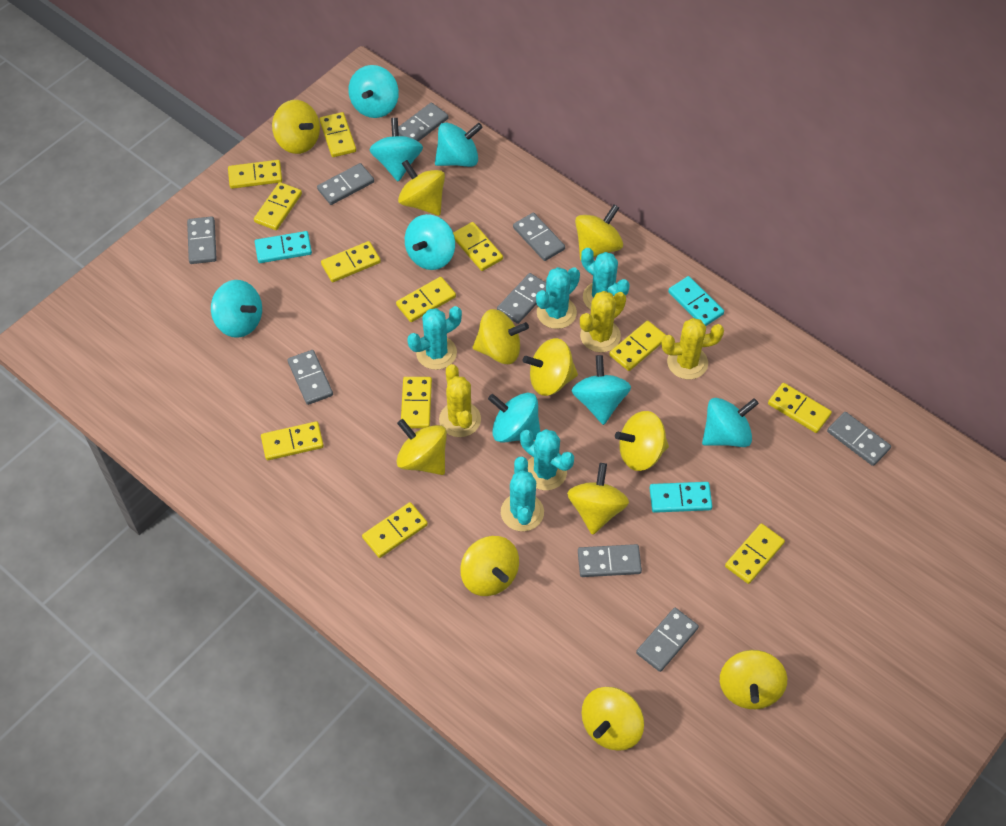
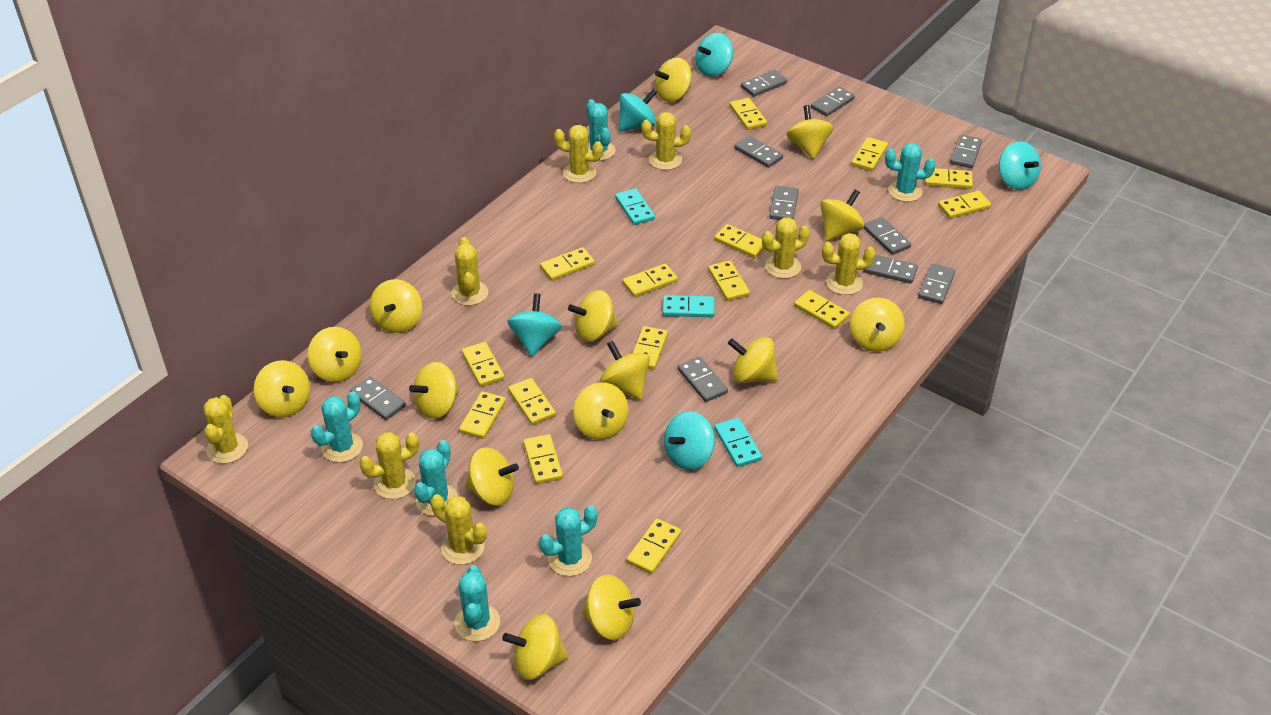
grey domino: [187,216,217,264] [288,350,333,405] [317,163,374,205] [398,102,448,142] [497,273,546,324] [513,213,565,261] [578,544,642,577] [636,608,699,672] [827,412,891,466] = 9 -> [350,376,406,420] [678,356,728,402] [735,136,783,168] [741,70,787,97] [769,186,799,220] [811,87,855,116] [863,217,911,255] [863,255,918,284] [918,264,955,304] [950,134,982,168] = 10
turquoise cactus: [407,306,462,370] [501,457,544,531] [520,429,574,490] [536,267,580,329] [581,248,630,310] = 5 -> [311,391,363,462] [414,440,458,516] [454,565,500,641] [539,506,598,576] [587,99,616,161] [885,143,936,202] = 6
turquoise spinning top: [211,280,262,338] [348,65,399,118] [369,118,423,182] [405,214,455,270] [435,122,483,167] [488,392,540,443] [572,355,631,425] [702,398,759,447] = 8 -> [507,293,562,357] [619,89,657,131] [664,411,715,470] [695,33,733,77] [999,141,1041,190] = 5
yellow cactus: [439,364,481,437] [580,291,626,352] [662,318,724,379] = 3 -> [203,395,248,464] [359,432,419,499] [431,494,487,565] [451,237,488,306] [554,125,603,183] [642,112,691,170] [762,217,810,279] [822,233,876,295] = 8
yellow domino: [228,160,282,189] [254,182,302,230] [261,421,324,460] [319,112,356,157] [321,241,381,282] [362,502,428,558] [396,277,456,322] [401,377,432,429] [453,222,503,271] [609,321,666,371] [725,523,785,584] [768,383,832,433] = 12 -> [459,391,506,439] [462,342,505,387] [508,378,556,425] [523,434,563,484] [540,247,595,281] [623,264,678,297] [627,518,681,574] [633,326,668,370] [708,261,750,301] [714,224,764,258] [730,98,767,130] [794,290,850,329] [851,137,888,171] [925,168,973,189] [938,191,991,219] = 15
yellow spinning top: [272,100,320,154] [397,419,447,475] [398,160,445,216] [460,536,519,596] [473,309,529,364] [523,338,578,396] [567,463,629,535] [575,204,623,260] [582,687,644,751] [615,411,669,471] [720,650,787,709] = 11 -> [254,360,310,417] [308,327,362,382] [370,279,422,333] [409,362,459,419] [465,447,519,506] [502,614,569,680] [568,290,619,342] [573,382,629,440] [582,575,641,640] [600,340,650,400] [655,58,692,102] [728,337,778,383] [786,105,833,159] [820,189,864,241] [850,297,905,352] = 15

